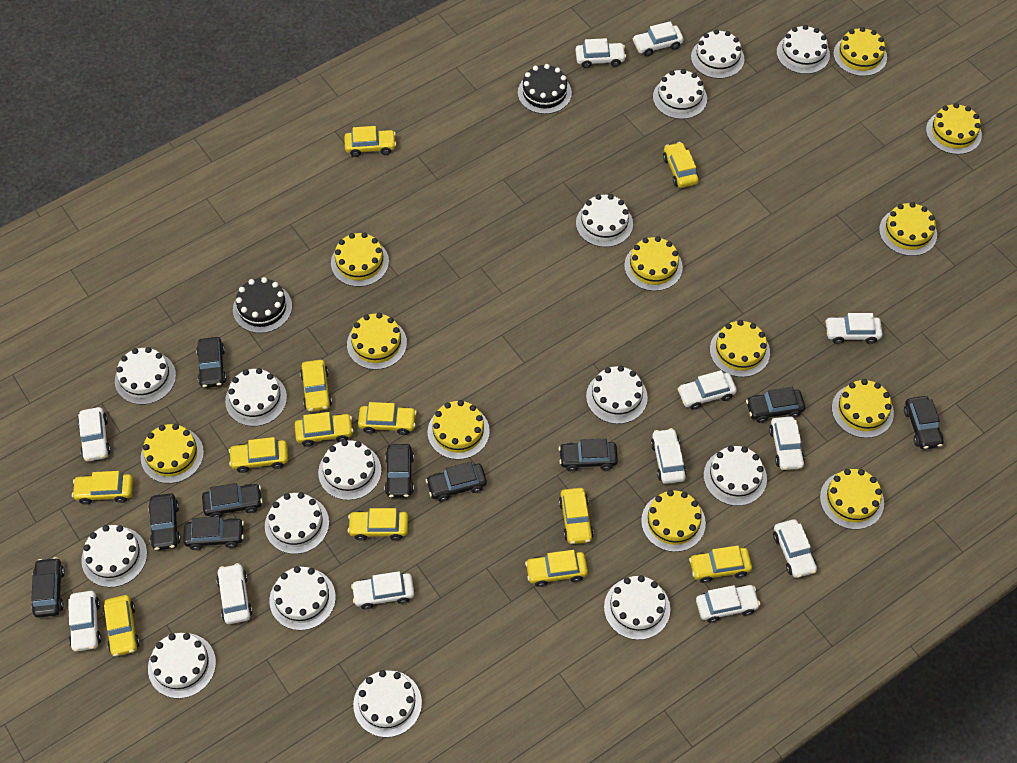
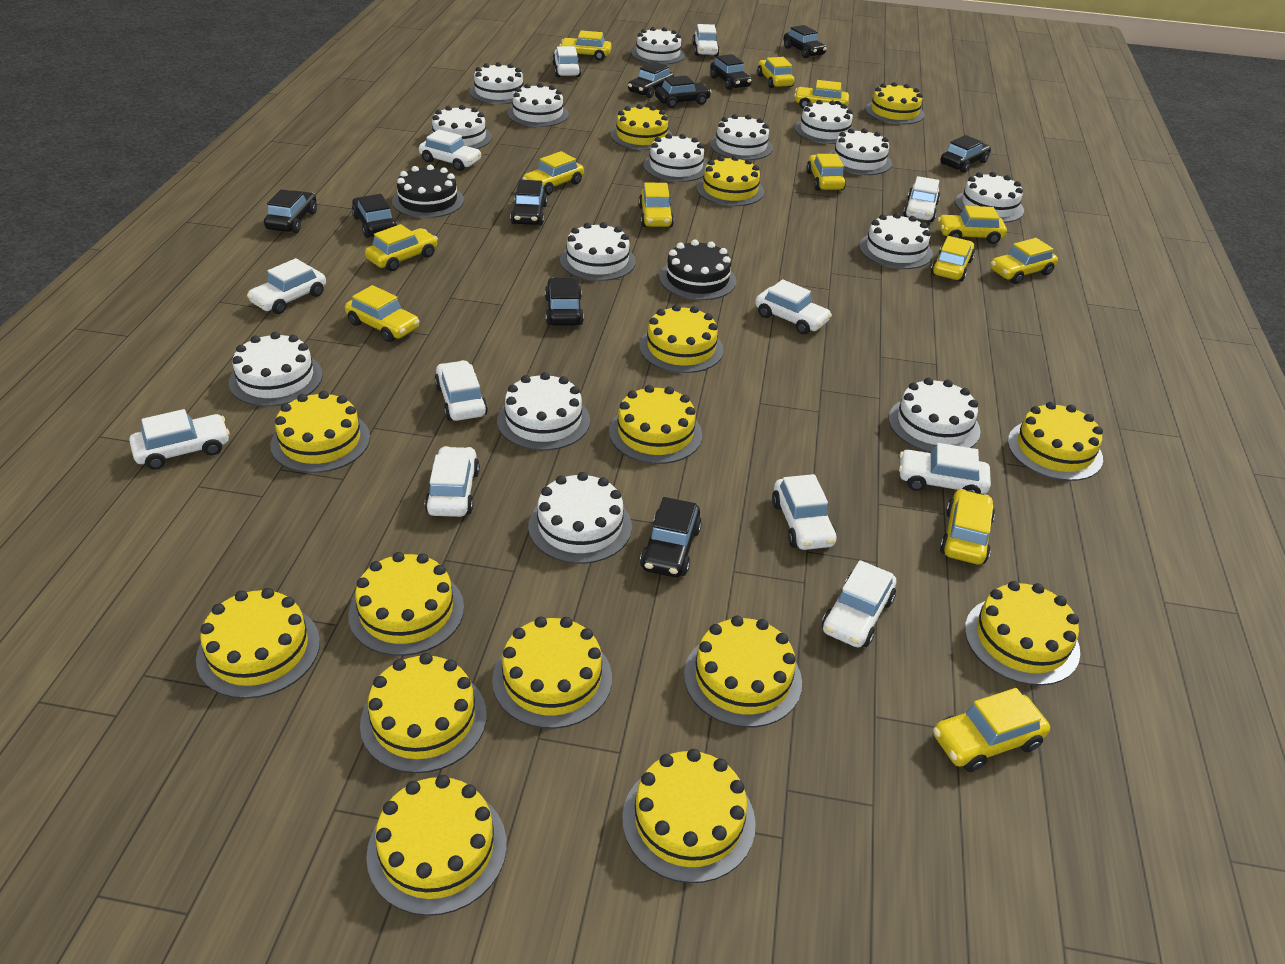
yellow cake: [141,424,204,483] [331,232,389,287] [347,313,407,370] [427,400,490,460] [624,236,683,291] [641,490,706,552] [710,320,770,377] [820,469,884,530] [832,379,894,438] [833,27,887,76] [879,202,937,256] [926,103,982,154] = 12 -> [196,588,320,699] [270,391,370,473] [348,552,464,656] [360,653,487,773] [366,775,507,916] [492,617,612,729] [609,385,702,464] [611,104,673,150] [622,749,756,883] [639,304,724,373] [684,616,802,728] [697,156,764,206] [866,82,925,124] [965,581,1080,686] [1008,402,1103,481] = 15
yellow car: [72,471,133,505] [103,595,140,656] [229,437,288,473] [295,412,353,447] [300,360,332,412] [344,126,396,157] [348,508,408,541] [358,402,417,435] [525,550,588,587] [559,488,594,544] [663,142,699,188] [689,546,752,583] = 12 -> [345,285,419,342] [365,224,438,271] [522,151,584,195] [559,30,612,60] [639,182,674,227] [757,57,794,88] [794,80,849,109] [806,154,846,191] [931,236,975,282] [933,688,1050,772] [938,206,1007,244] [940,489,995,565] [990,238,1058,284] = 13

